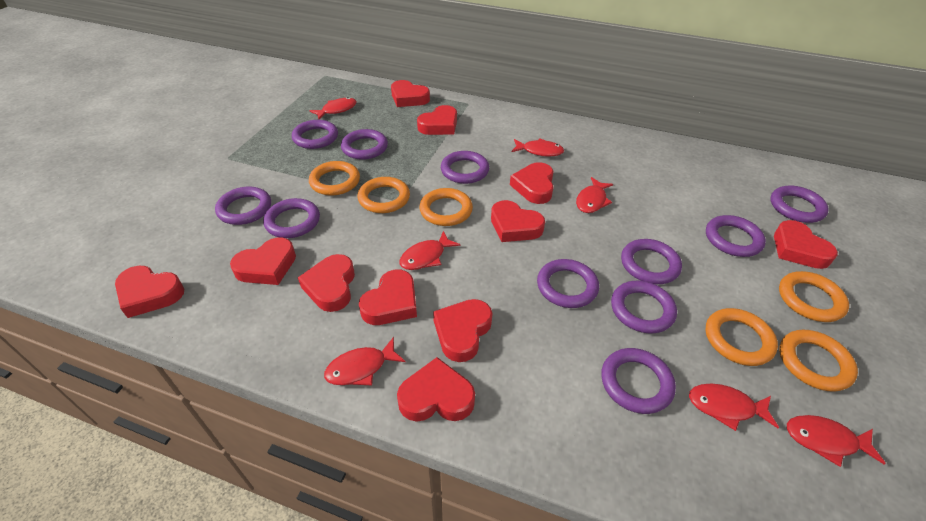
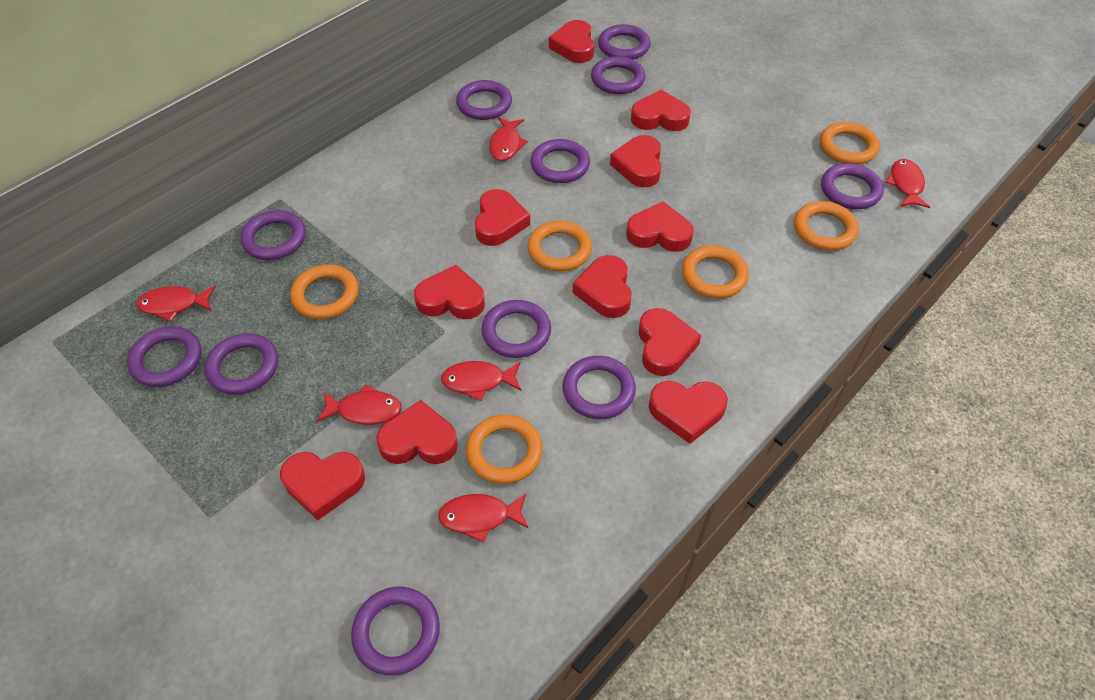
red fish: [309,97,357,119] [324,337,406,385] [399,231,461,270] [512,138,564,157] [576,177,613,213] [689,384,779,431] [787,415,886,467] = 7 -> [136,286,216,321] [317,384,402,425] [438,494,529,543] [441,361,521,401] [489,117,528,161] [886,159,930,208] = 6

